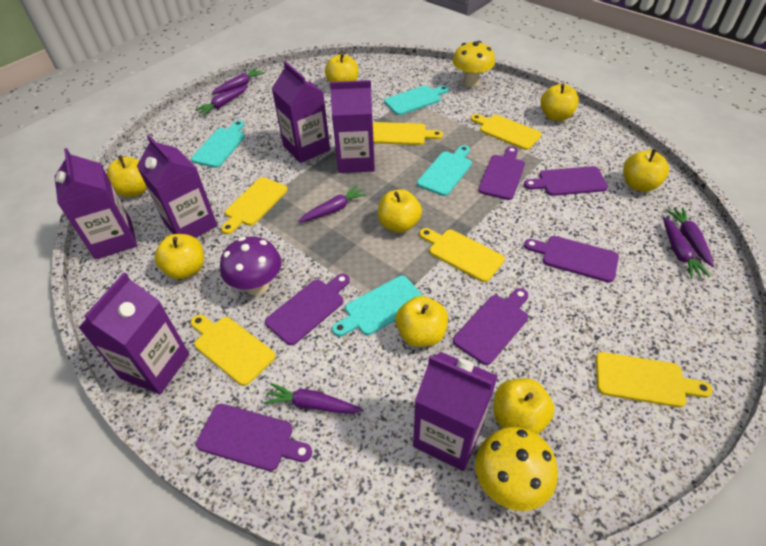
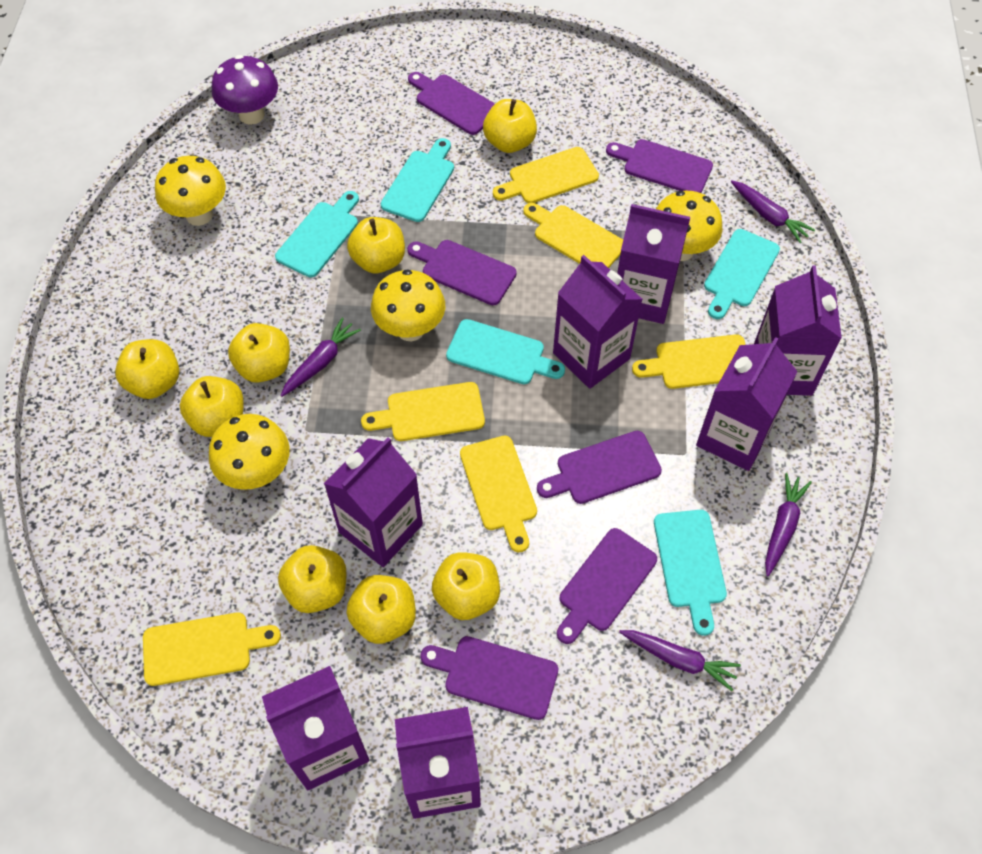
purple carrot: [195,85,248,116] [211,68,264,94] [263,383,364,414] [298,186,367,222] [663,217,710,279] [666,207,715,267] = 6 -> [280,318,361,397] [619,630,741,691] [731,180,815,243] [765,473,812,576] = 4
purple carton: [55,148,137,260] [78,272,189,394] [137,135,218,238] [272,61,330,163] [330,80,375,173] [413,352,498,471] = 6 -> [262,666,370,790] [324,437,423,567] [395,707,481,819] [553,255,643,389] [617,204,690,324] [696,337,798,471] [754,265,842,396] = 7
turquoise cutting board: [191,120,245,168] [332,276,423,336] [384,85,449,115] [417,145,472,196] = 4 -> [275,191,359,277] [381,138,454,222] [446,319,565,384] [654,510,727,636] [704,229,780,319] = 5
yellow mushroom: [453,41,495,87] [475,427,558,511] = 2 -> [155,156,226,226] [209,414,290,490] [371,269,445,341] [656,191,723,261] = 4

